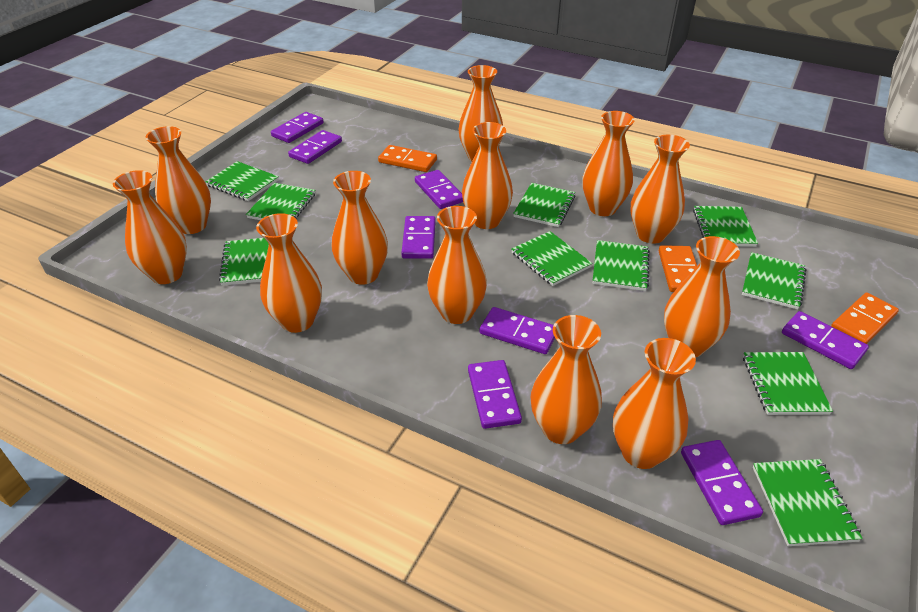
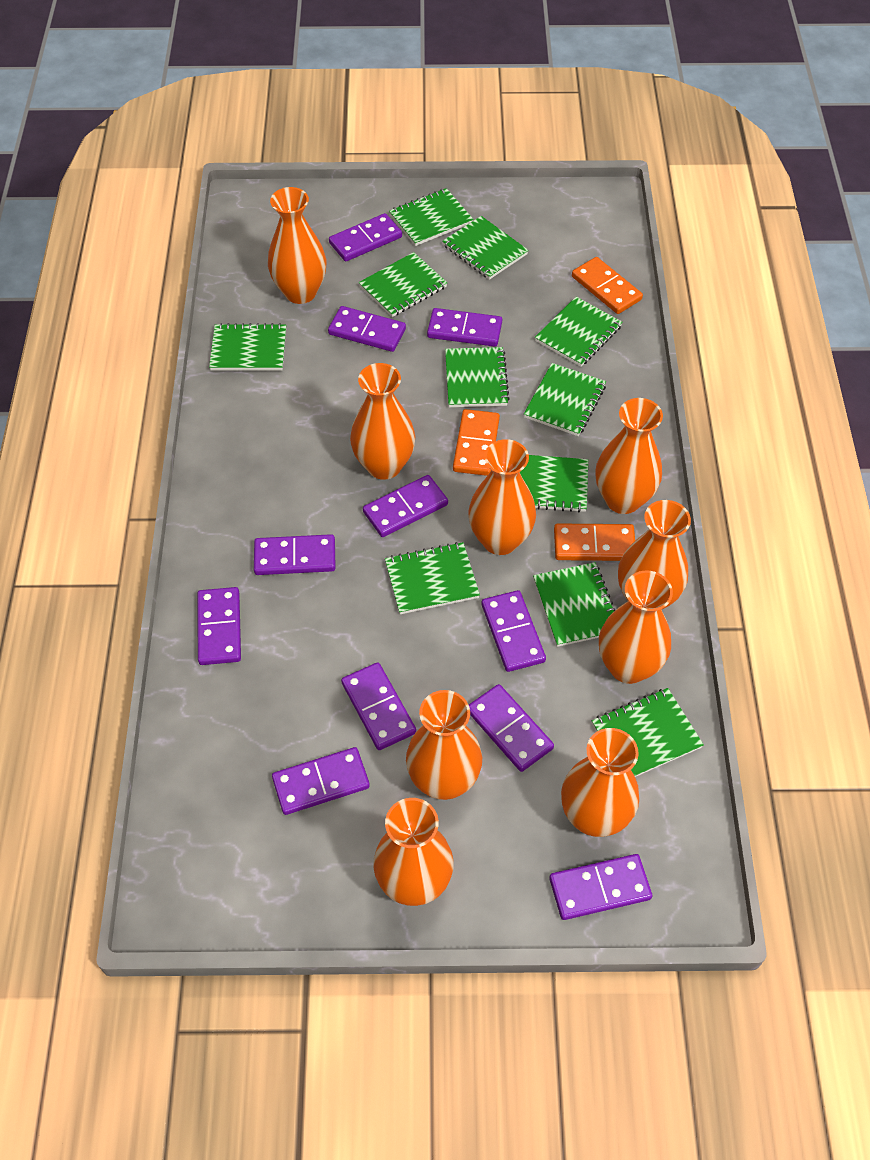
green notebook: [205,161,279,201] [219,238,269,285] [246,183,315,220] [511,231,593,286] [513,183,576,227] [593,240,650,291] [693,206,758,247] [742,252,806,310] [743,352,833,415] [753,459,863,546] = 10 -> [209,323,286,371] [359,252,447,317] [385,542,480,614] [389,188,473,246] [442,216,529,280] [445,347,510,407] [520,455,588,512] [524,363,606,436] [533,562,615,647] [535,297,622,367] [592,688,704,777] = 11
orange vase: [113,170,187,284] [146,126,211,234] [256,213,322,333] [331,171,388,285] [427,206,487,324] [459,65,503,161] [462,122,513,229] [531,315,602,444] [582,111,635,216] [613,338,696,469] [630,134,690,244] [664,236,740,358] = 12 -> [268,187,326,304] [350,363,415,480] [373,798,454,906] [406,690,482,800] [468,439,536,555] [561,728,639,837] [595,398,663,514] [599,570,673,684] [618,500,691,609] = 9
purple domino: [271,112,324,143] [288,130,342,164] [401,216,436,259] [415,170,463,209] [468,360,522,429] [480,307,555,354] [681,440,763,525] [782,311,869,369] = 8 -> [197,587,241,665] [254,534,336,575] [272,747,370,815] [328,306,406,352] [329,213,402,261] [341,662,416,750] [363,475,448,537] [427,308,502,347] [469,684,554,772] [481,590,546,672] [549,854,652,920] = 11

